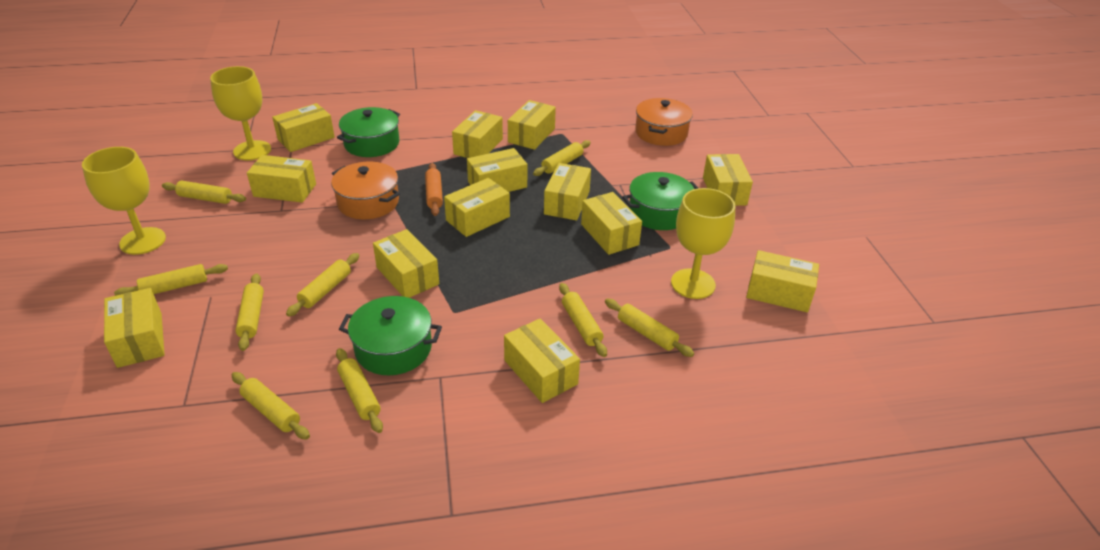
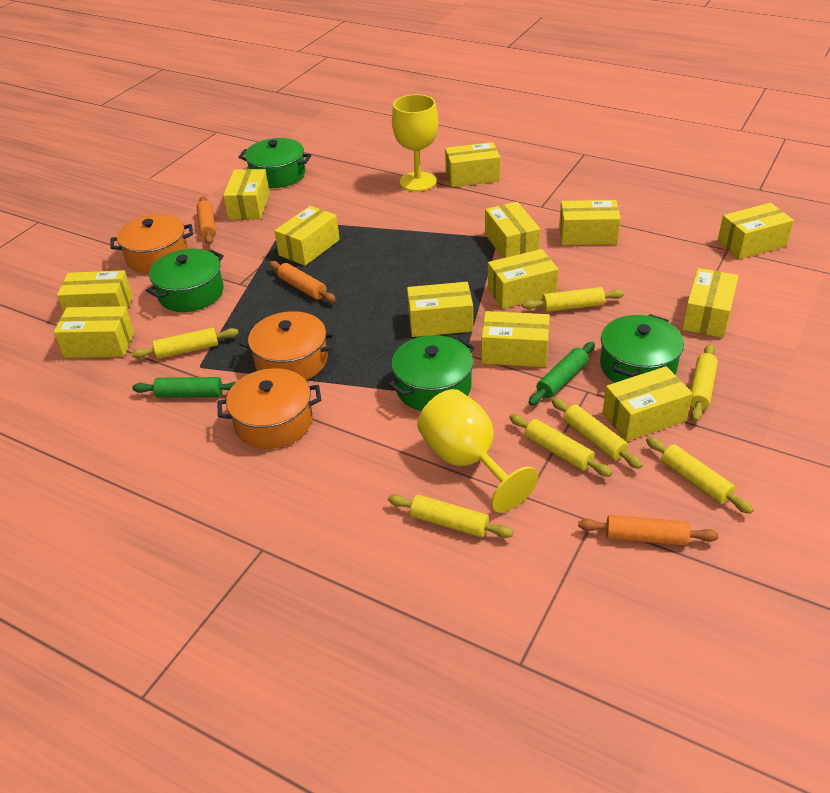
green pot: [337,107,400,157] [339,296,442,375] [622,172,698,230] = 3 -> [146,249,224,312] [239,138,311,188] [388,335,475,411] [600,314,684,383] = 4
green rolling pin: none = 0 -> [132,377,236,398] [528,342,595,406] = 2
orange pot: [331,162,400,219] [635,98,693,146] = 2 -> [110,214,193,273] [217,368,321,449] [239,311,336,380] = 3
orange rolling pin: [425,163,443,216] = 1 -> [197,196,216,244] [269,261,336,302] [578,515,719,546] = 3
yellow goblet: [82,147,166,255] [210,66,271,160] [671,188,735,299] = 3 -> [392,94,438,191] [417,389,538,513] = 2
yellow rolling pin: [114,264,228,296] [162,180,246,204] [232,372,310,440] [235,273,264,351] [286,253,359,317] [336,348,383,433] [533,140,591,176] [559,283,607,357] [605,299,694,357] = 9 -> [131,328,239,359] [388,494,513,538] [509,414,613,477] [522,287,624,312] [551,398,643,469] [646,437,753,514] [690,344,718,422] = 7

